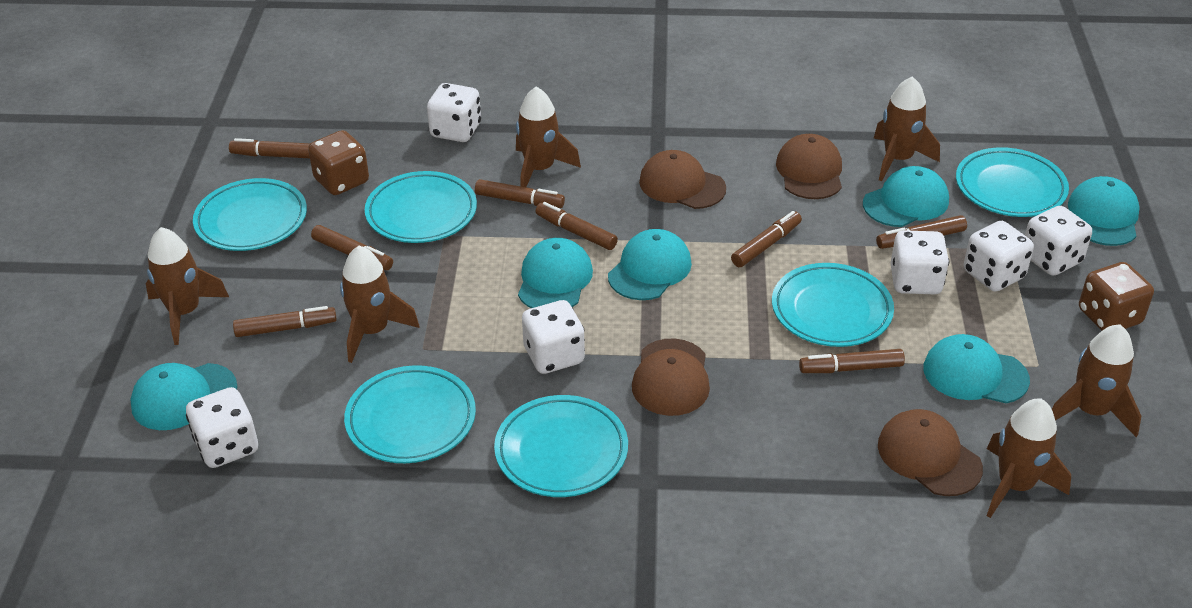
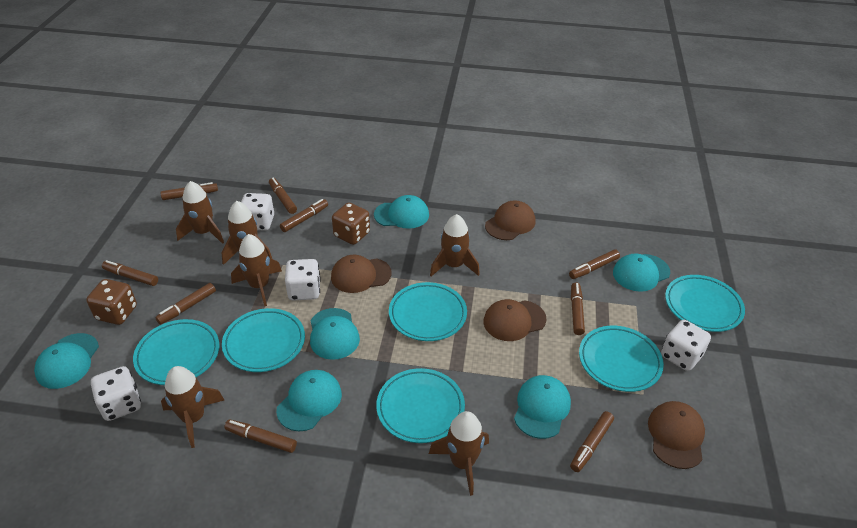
brown marker: [229,138,311,158] [233,306,337,337] [311,225,393,270] [475,179,565,208] [535,202,618,250] [731,211,802,267] [799,349,905,373] [876,215,967,249] = 8 -> [102,260,158,286] [155,283,216,325] [160,182,218,200] [224,419,297,453] [269,178,297,214] [280,199,328,232] [569,249,620,279] [570,411,614,472] [571,282,585,335] = 9
white dice: [186,387,258,468] [427,83,481,142] [522,300,585,374] [891,230,949,294] [964,221,1034,292] [1025,206,1092,275] = 6 -> [91,366,141,421] [241,193,274,231] [285,259,321,301] [661,320,711,371] = 4

